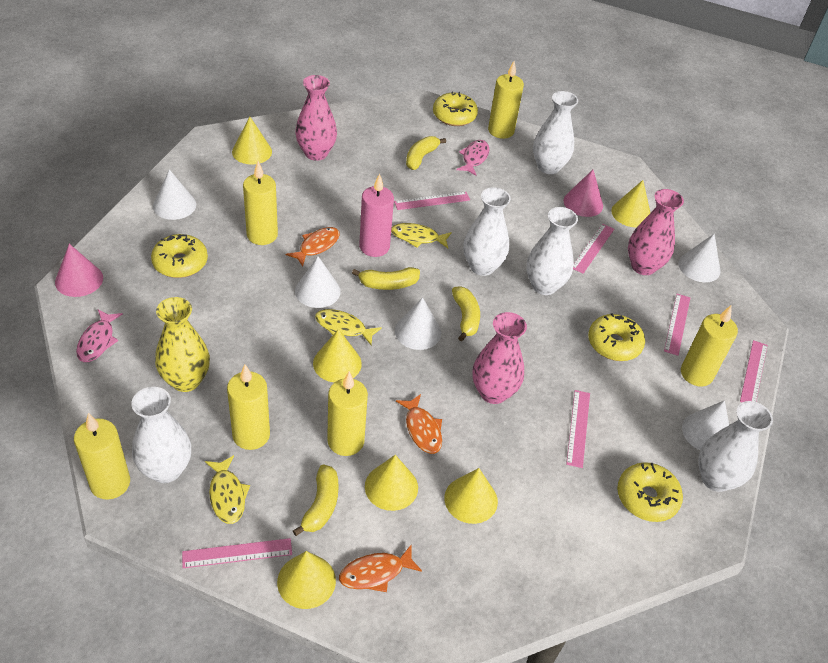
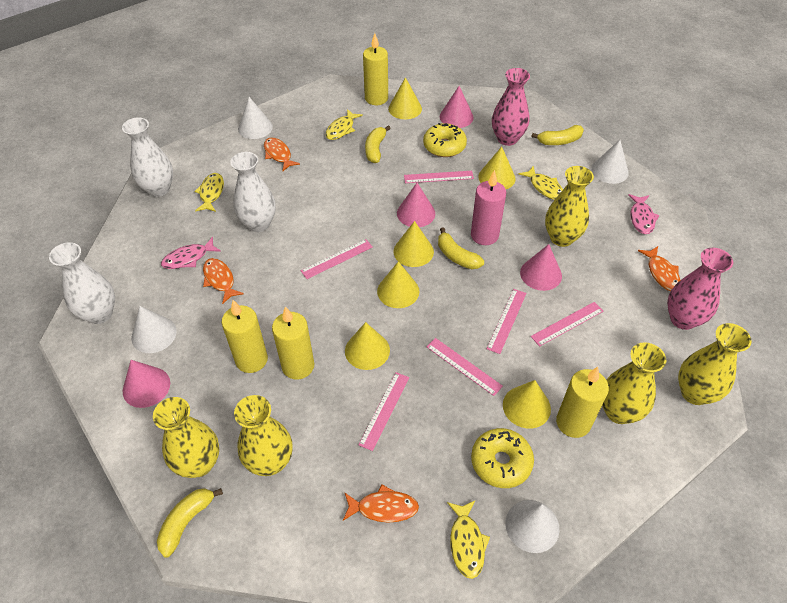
orange fish: [286,227,340,266] [339,544,422,592] [396,394,442,454] = 3 -> [203,258,244,304] [264,137,300,171] [343,485,419,523] [638,246,680,291] = 4
pink cone: [55,244,103,297] [564,170,603,217] = 2 -> [123,360,170,408] [397,183,435,227] [440,86,474,128] [520,244,562,291] = 4
pink vase: [295,75,337,161] [472,312,527,404] [628,189,684,275] = 3 -> [492,68,530,146] [667,248,733,330] = 2
white cone: [153,169,196,220] [295,256,341,308] [395,297,441,350] [678,234,721,282] [682,400,729,450] = 5 -> [131,306,177,353] [238,97,273,139] [506,500,559,553] [591,140,629,184] = 4
white vase: [131,387,191,483] [464,187,511,276] [526,207,578,295] [533,91,578,174] [698,401,773,492] = 5 -> [49,242,115,324] [122,117,173,197] [230,152,276,232] = 3
yellow candle: [74,413,130,500] [227,364,270,450] [243,161,278,245] [327,372,368,456] [488,61,524,139] [681,305,738,386] = 6 -> [222,300,268,373] [272,306,314,380] [363,33,388,105] [556,367,609,438] = 4
yellow donut: [151,234,208,278] [433,92,478,126] [588,313,645,361] [617,462,683,522] = 4 -> [423,123,467,157] [471,428,534,488] = 2
yellow fish: [205,455,250,524] [315,309,382,345] [391,223,452,248] = 3 -> [194,173,224,212] [326,109,363,140] [447,501,490,579] [519,166,563,200] = 4
yellow vase: [155,297,210,392] = 1 -> [153,397,219,478] [234,395,293,476] [545,166,594,247] [602,342,666,424] [678,323,752,405] = 5

